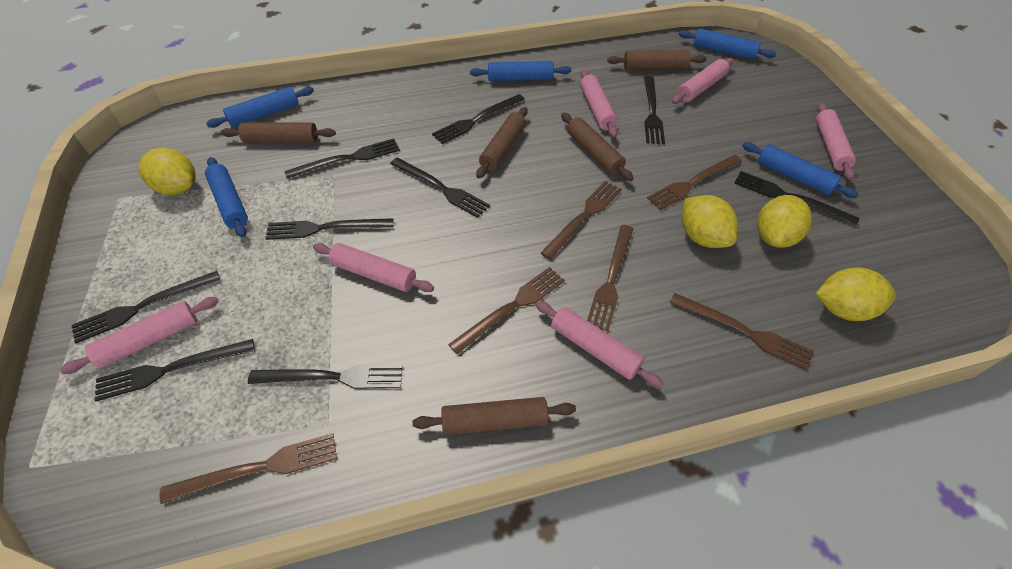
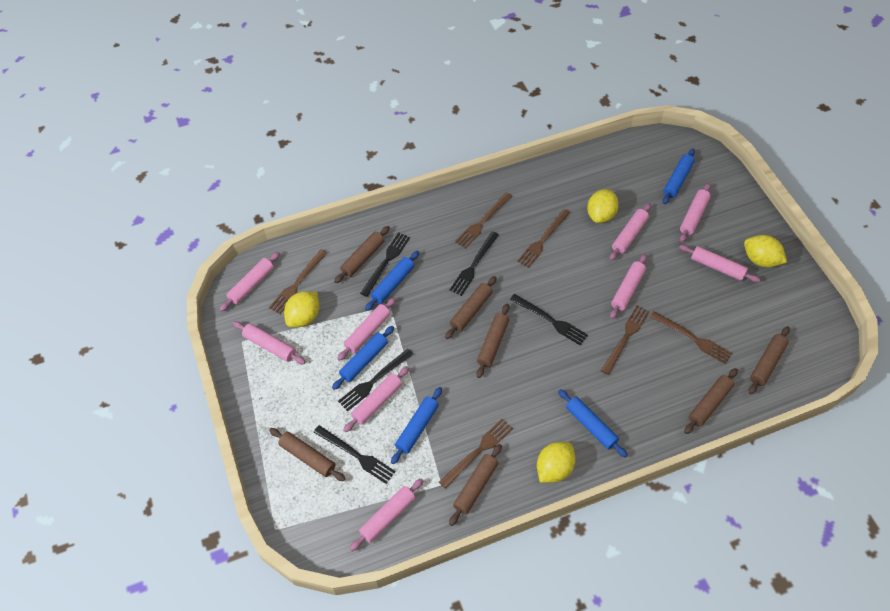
black fork: [71,271,220,344] [95,339,255,401] [248,365,403,389] [265,218,394,240] [284,138,400,179] [390,158,490,218] [432,94,525,144] [644,76,665,144] [734,171,860,226] = 9 -> [314,425,396,484] [338,349,413,411] [360,232,410,297] [450,231,499,296] [510,294,588,346] = 5
brown rolling pin: [221,123,336,143] [412,397,576,435] [476,107,528,178] [561,113,633,181] [607,50,707,69] = 5 -> [269,428,346,481] [334,226,390,283] [445,276,497,339] [449,444,502,526] [477,303,509,378] [684,368,738,434] [749,326,790,394] = 7
pink rolling pin: [60,297,219,374] [313,243,434,292] [535,301,664,388] [580,70,618,138] [672,58,734,104] [816,103,856,180] = 6 -> [219,252,280,312] [233,321,306,364] [337,297,396,361] [343,366,409,432] [350,478,424,551] [609,203,651,261] [610,254,647,319] [679,183,711,242] [679,245,760,283] = 9

